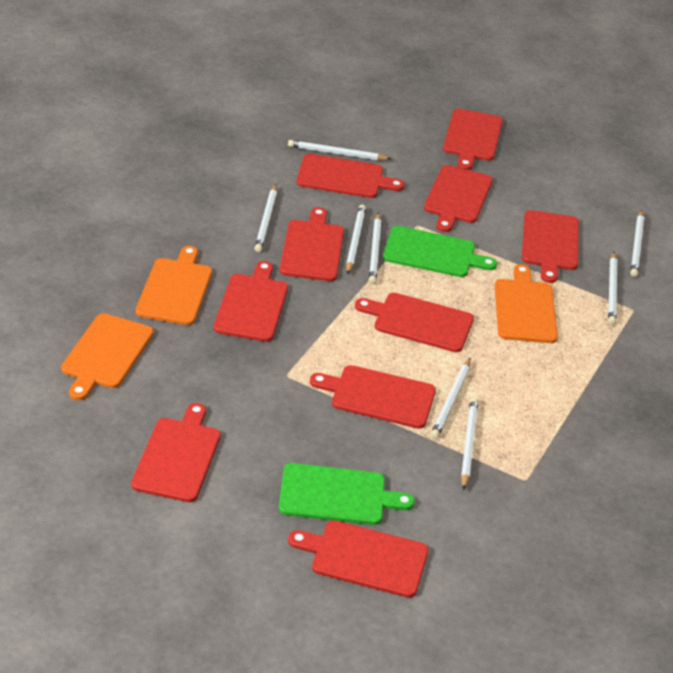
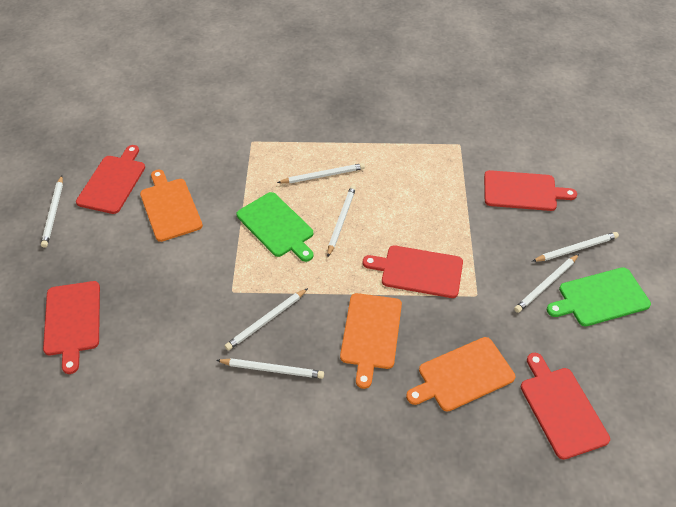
red cutting board: [131,403,221,502] [214,261,288,342] [280,207,344,281] [288,520,429,598] [296,154,405,198] [310,365,436,429] [355,293,474,352] [424,165,493,232] [443,109,503,170] [522,210,579,283] = 10 -> [43,281,100,374] [76,145,145,214] [363,245,463,298] [484,170,577,211] [521,353,610,460] = 5
white pencil: [254,184,277,252] [288,140,391,160] [346,205,366,274] [369,213,381,284] [431,358,471,439] [461,398,478,490] [608,252,617,325] [630,210,644,277] = 8 -> [41,175,63,248] [216,358,324,379] [225,288,308,351] [277,163,365,184] [327,185,356,257] [514,254,579,313] [532,232,619,262] = 7

